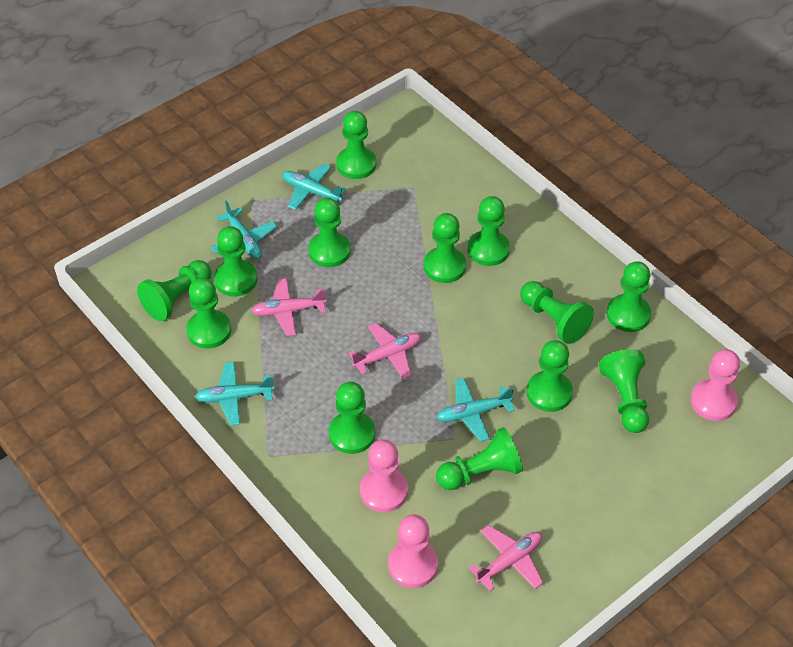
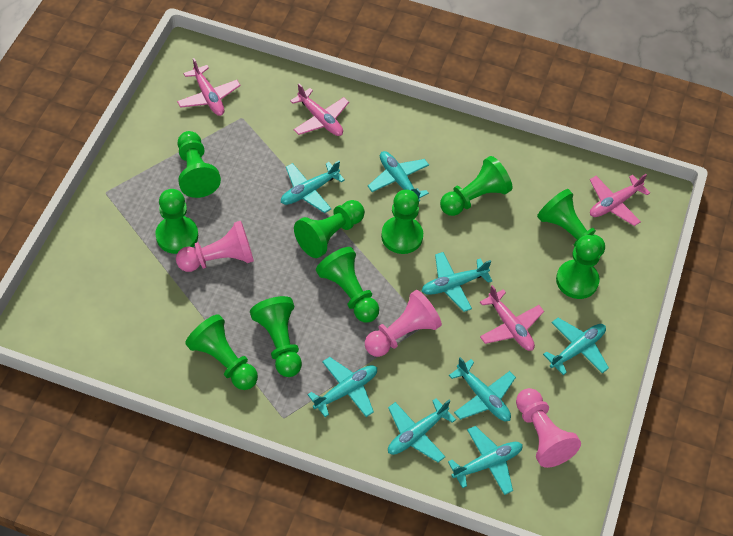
green pawn: [137,260,212,321] [186,278,231,349] [214,226,257,296] [308,197,351,267] [329,382,375,454] [336,111,376,179] [424,213,466,283] [436,427,523,490] [468,196,510,266] [520,281,594,344] [527,340,573,412] [599,350,649,433] [607,261,651,332] = 13 -> [155,189,198,254] [177,131,221,198] [185,314,258,390] [250,296,302,377] [294,200,365,258] [316,247,379,323] [381,190,423,254] [440,156,513,216] [537,189,605,256] [556,235,602,299] = 10
pink plane: [251,278,327,336] [349,323,421,379] [468,525,543,591] = 3 -> [177,58,240,116] [290,84,349,136] [480,285,544,351] [590,174,650,226] = 4
turquoise plane: [195,362,274,426] [211,200,277,259] [282,164,347,210] [437,378,515,442] = 4 -> [281,161,345,213] [307,357,377,417] [368,151,429,202] [388,398,456,463] [422,252,492,312] [448,426,523,495] [449,357,516,421] [543,318,609,375] = 8

